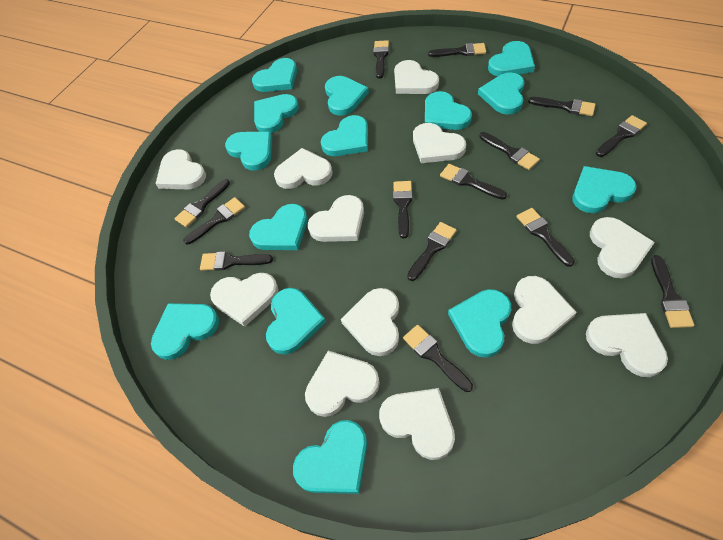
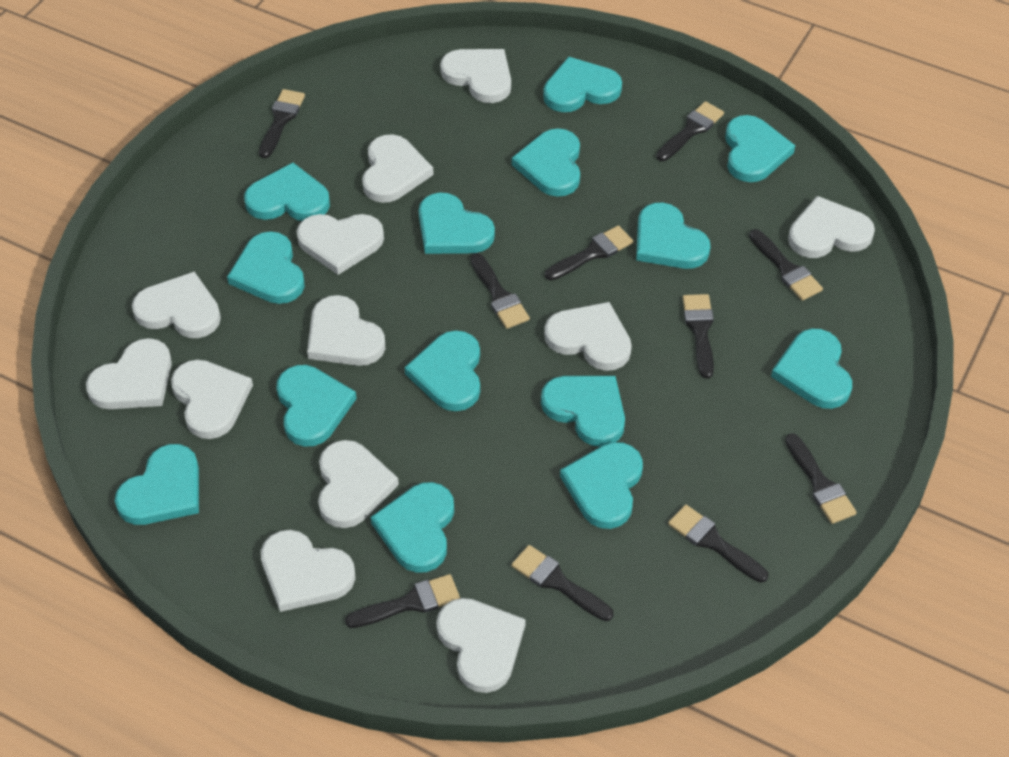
black brush: [175,179,230,227] [183,197,245,244] [200,251,273,271] [373,40,389,79] [393,181,413,238] [403,325,473,392] [407,222,457,281] [428,43,486,57] [440,164,507,199] [479,132,540,170] [517,208,574,267] [528,97,595,116] [596,115,647,157] [651,255,694,328] = 14 -> [259,89,305,158] [345,574,460,628] [470,253,530,329] [511,545,613,621] [545,225,633,280] [656,101,724,161] [668,505,768,583] [683,294,714,379] [749,229,823,301] [785,433,857,524] = 10

